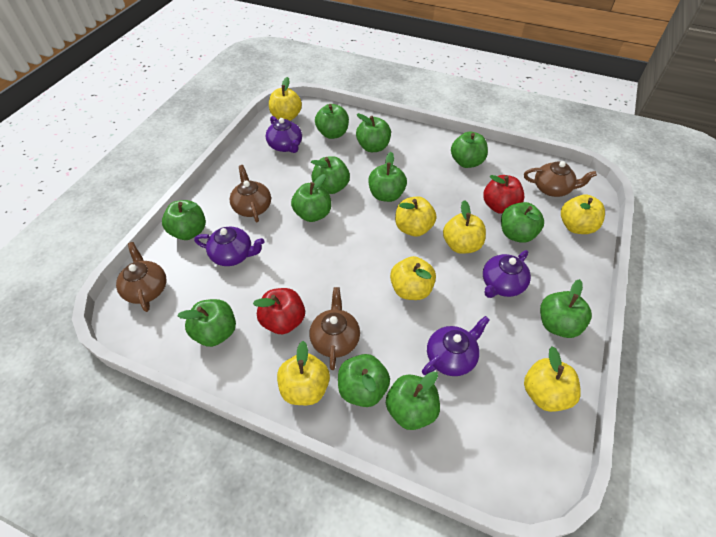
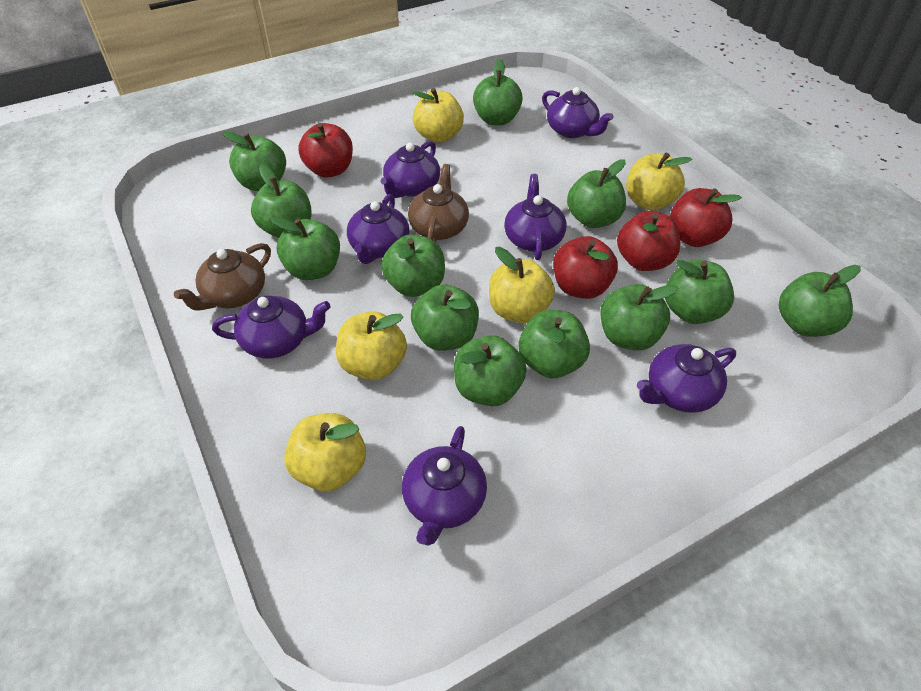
brown teapot: [116,242,166,312] [230,165,271,222] [309,287,360,370] [524,161,597,197] = 4 -> [174,243,271,311] [408,164,469,242] = 2
purple teapot: [194,227,265,266] [266,116,302,153] [422,316,490,376] [483,250,531,298] = 4 -> [212,296,331,359] [347,194,409,264] [381,141,440,198] [402,426,487,545] [504,174,567,260] [542,87,614,138] [637,344,736,413] = 7
red apple: [253,288,305,334] [483,175,524,214] = 2 -> [298,123,353,178] [553,236,618,299] [617,211,680,271] [670,188,742,247] = 4
yellow apple: [269,77,302,121] [277,341,330,405] [390,256,436,300] [395,197,436,237] [443,200,486,254] [524,347,581,412] [561,194,605,234] = 7 -> [284,413,366,492] [336,311,407,380] [412,88,464,143] [489,247,555,323] [626,153,692,210] = 5

